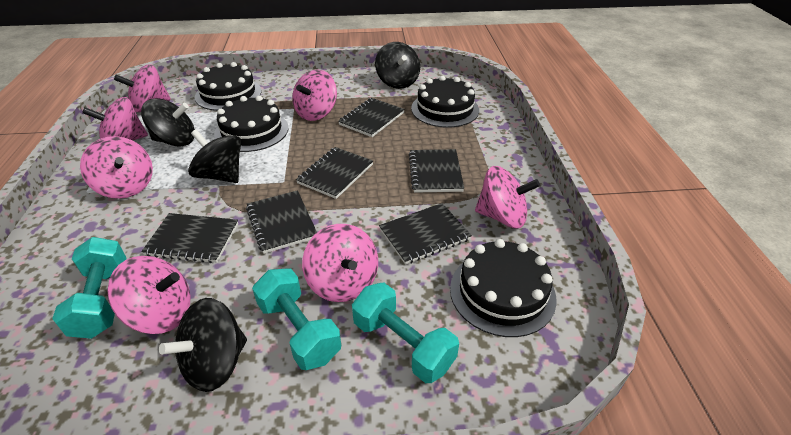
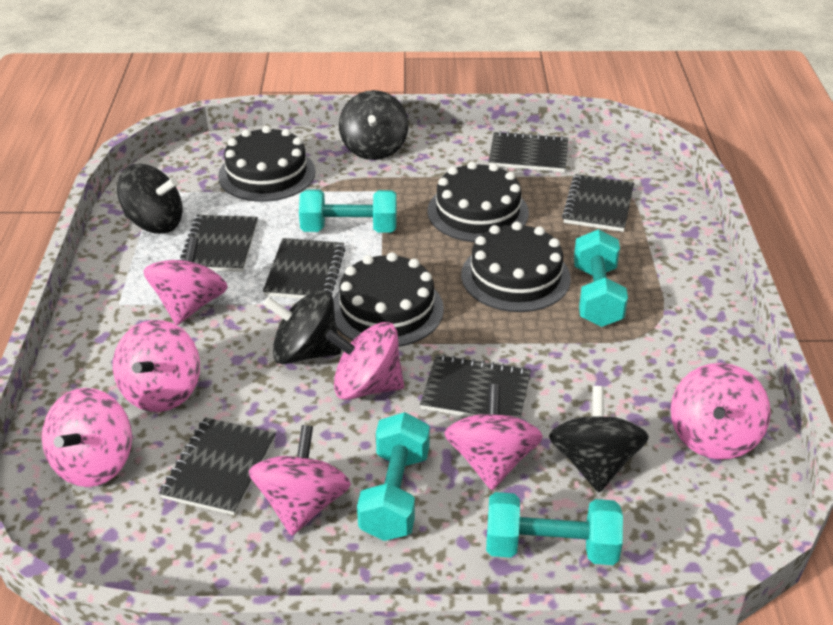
turquoise dumbbell: [52,237,127,339] [252,269,341,370] [352,283,459,383] = 3 -> [299,190,397,233] [357,412,430,541] [486,492,623,565] [574,229,628,327] = 4

